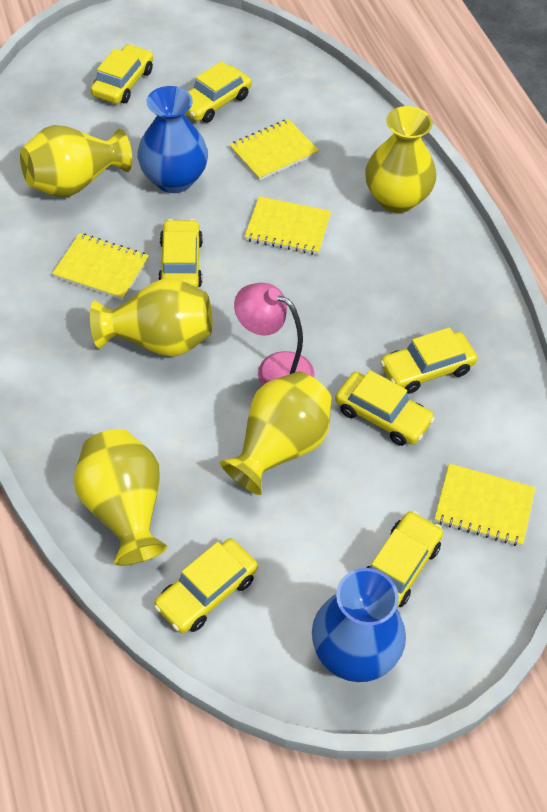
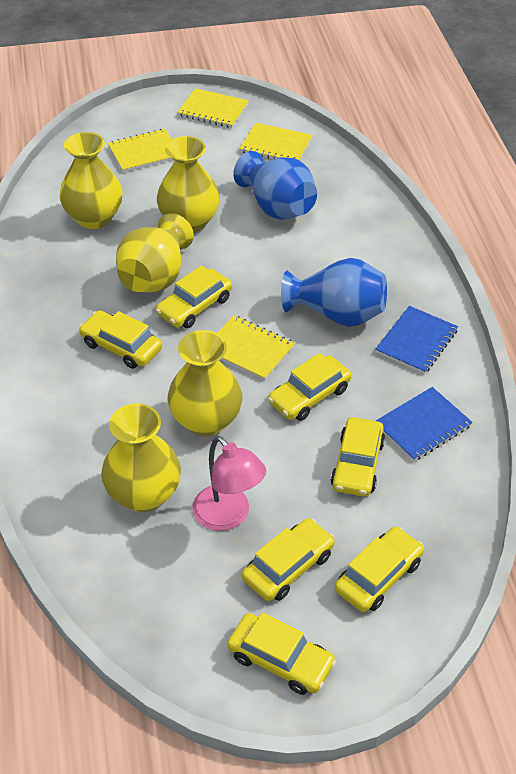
blue notebook: none = 0 -> [375,306,458,374] [376,387,473,462] = 2

